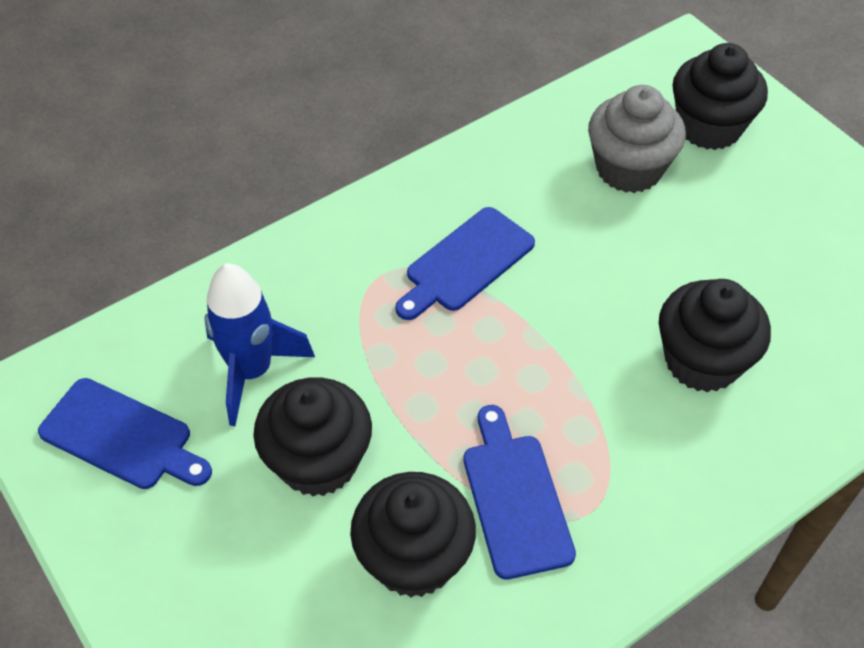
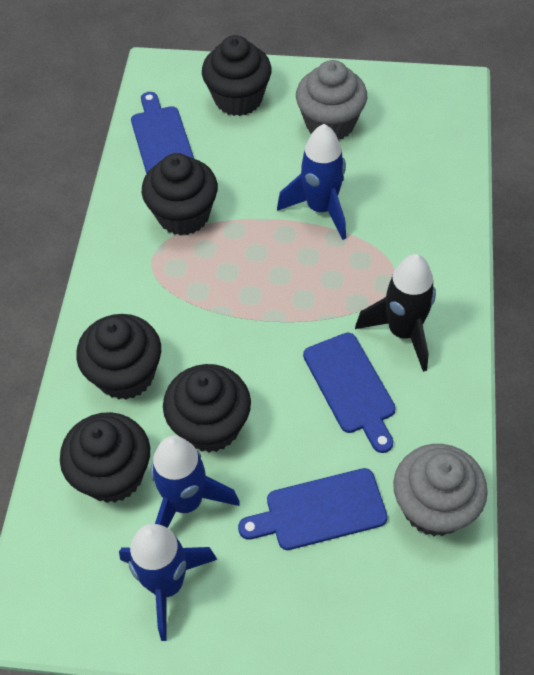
black cupcake: [253,377,372,497] [350,472,476,597] [659,279,771,392] [673,43,768,150] = 4 -> [60,412,150,503] [76,314,161,400] [142,153,218,236] [163,364,251,452] [202,35,272,116] = 5
black rocket: none = 0 -> [355,254,436,372] = 1
blue rocket: [205,263,315,426] = 1 -> [119,524,217,641] [150,436,240,528] [277,124,346,240] = 3
grey cupcake: [588,85,686,193] = 1 -> [296,60,367,140] [393,444,488,536] = 2

